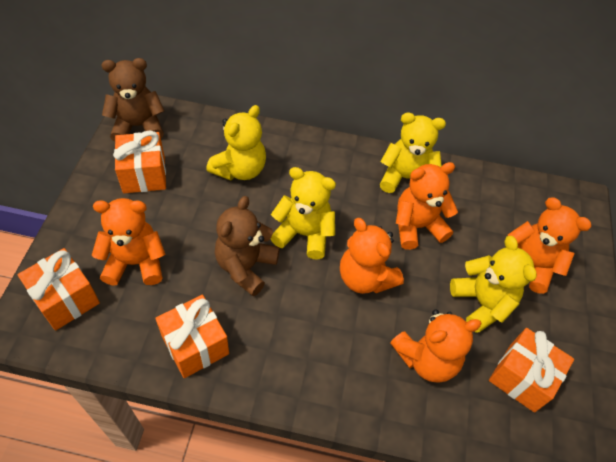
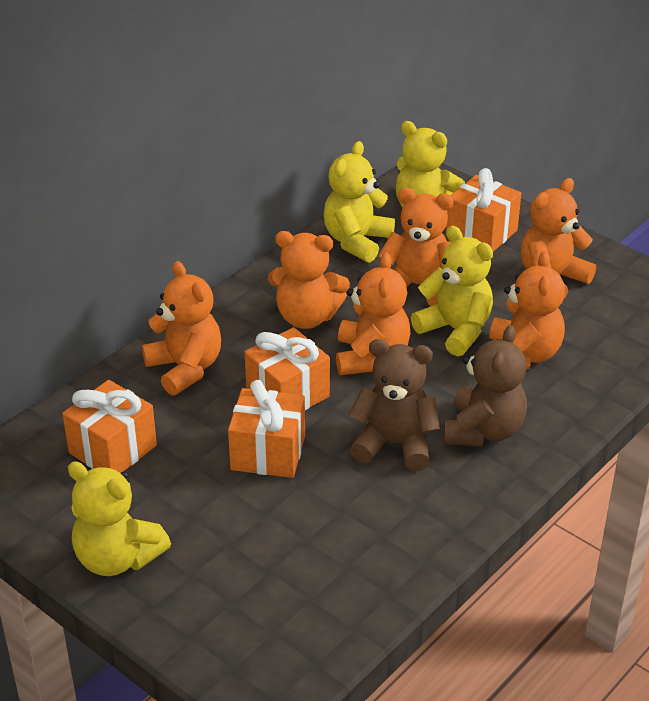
orange teddy bear: [91,198,165,286] [340,218,404,294] [390,310,482,383] [396,162,458,250] [508,197,591,294] = 5 -> [142,261,221,396] [268,231,350,329] [336,252,411,375] [378,188,453,306] [489,251,565,369] [521,178,596,298] = 6

